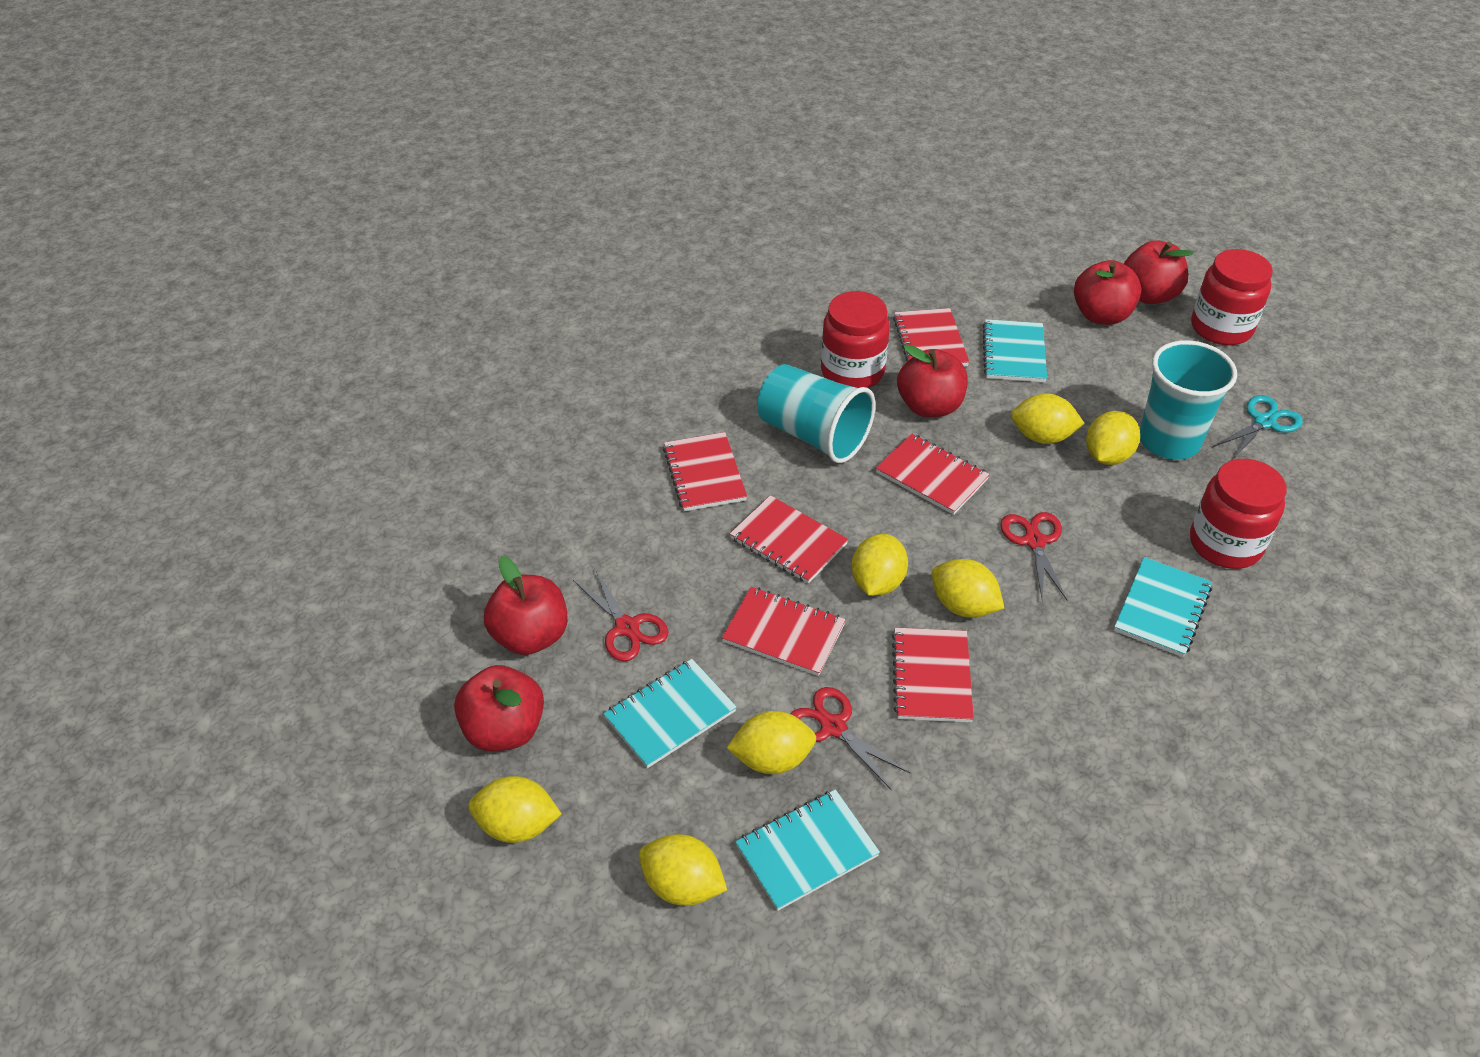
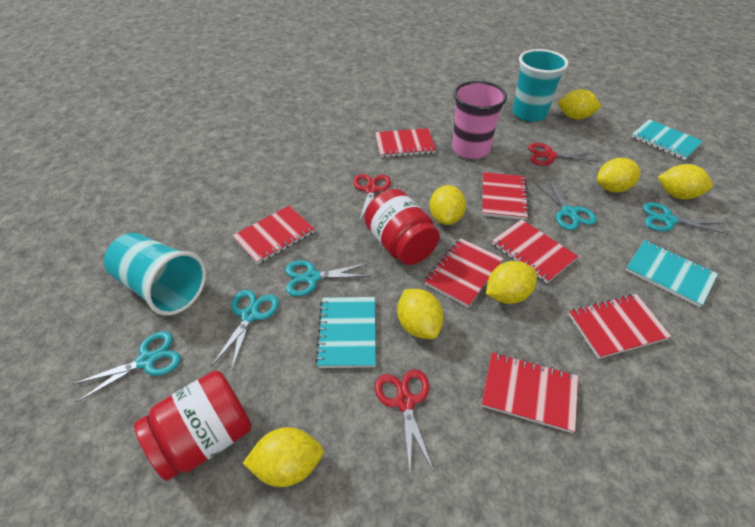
pink cup: none = 0 -> [452,81,507,159] = 1
red apple: [454,665,544,751] [484,556,568,655] [897,344,968,417] [1074,260,1141,325] [1124,240,1193,304] = 5 -> none = 0
red jar: [821,291,890,388] [1190,459,1287,569] [1191,249,1273,345] = 3 -> [134,370,252,481] [364,189,440,265] = 2
red notebook: [663,432,747,511] [722,587,846,676] [730,495,848,584] [876,434,990,515] [892,628,974,722] [893,308,969,366] = 6 -> [233,206,315,264] [375,128,436,158] [424,238,503,307] [481,353,578,433] [482,172,529,220] [492,219,578,283] [569,294,671,359] = 7
turquoise notebook: [603,659,737,768] [735,789,880,911] [983,319,1047,382] [1114,557,1212,657] = 4 -> [315,297,376,368] [625,240,718,307] [631,119,703,160] = 3
turquoise scissors: [1213,395,1303,460] = 1 -> [73,331,181,402] [212,290,279,372] [285,260,371,296] [535,179,597,230] [643,202,728,235] = 5

